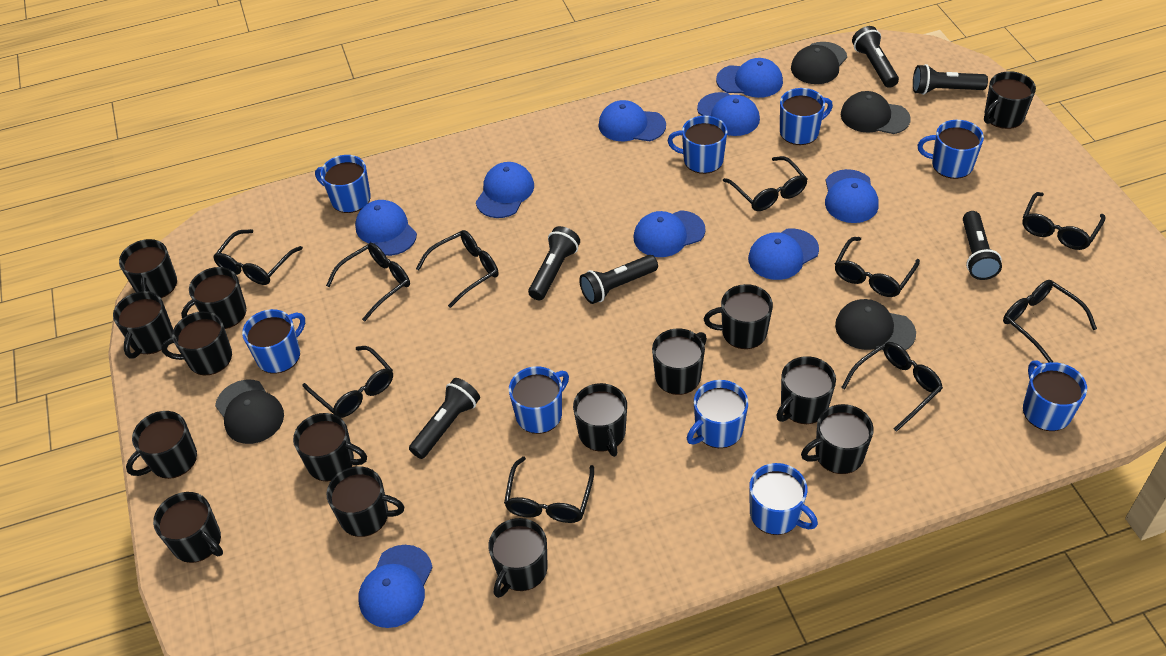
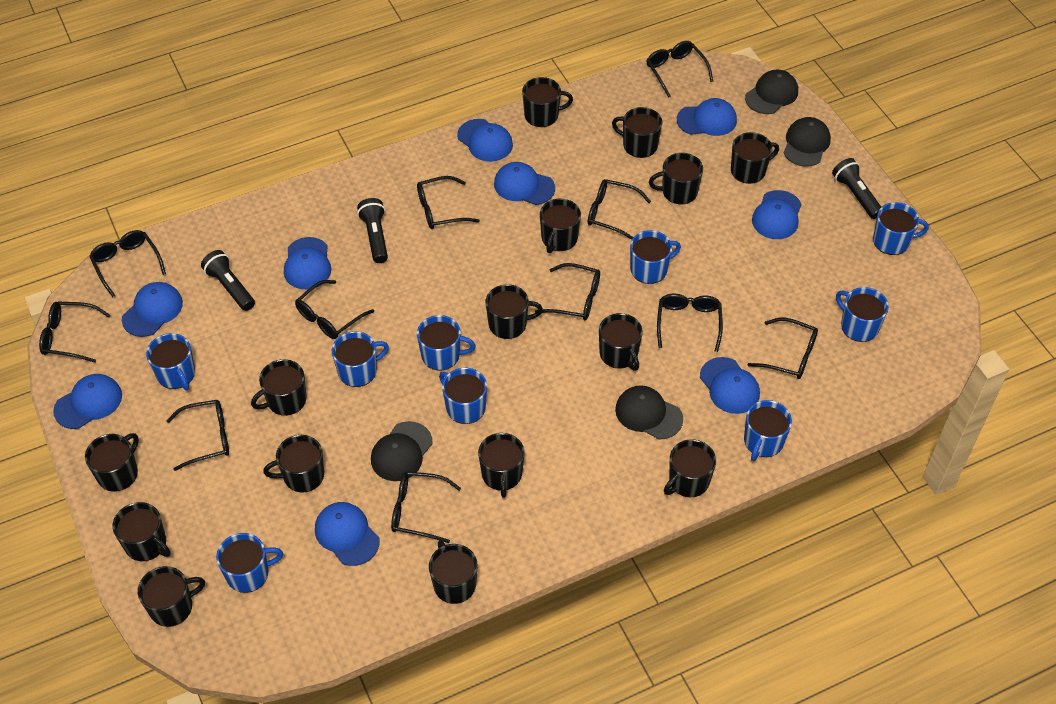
black flashlight: [409,378,480,459] [528,226,580,300] [579,255,658,304] [852,26,899,88] [913,64,988,95] [963,211,1002,280] = 6 -> [201,250,255,311] [357,198,388,263] [832,158,881,219] = 3
black glasses: [213,229,303,285] [303,346,393,418] [326,243,410,321] [416,230,499,308] [504,456,594,523] [723,156,808,211] [835,237,920,297] [841,342,943,432] [1003,280,1097,363] [1022,192,1106,250] = 10 -> [39,302,111,363] [89,230,166,297] [166,400,229,471] [295,280,374,339] [391,471,461,543] [417,176,480,229] [535,263,600,320] [588,179,651,240] [646,41,713,98] [657,294,723,352] [747,318,818,379] = 11

